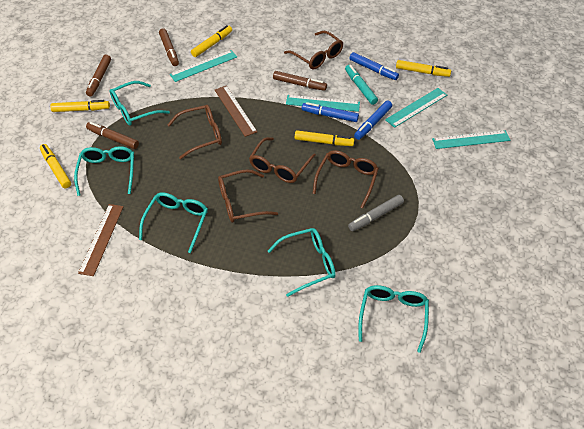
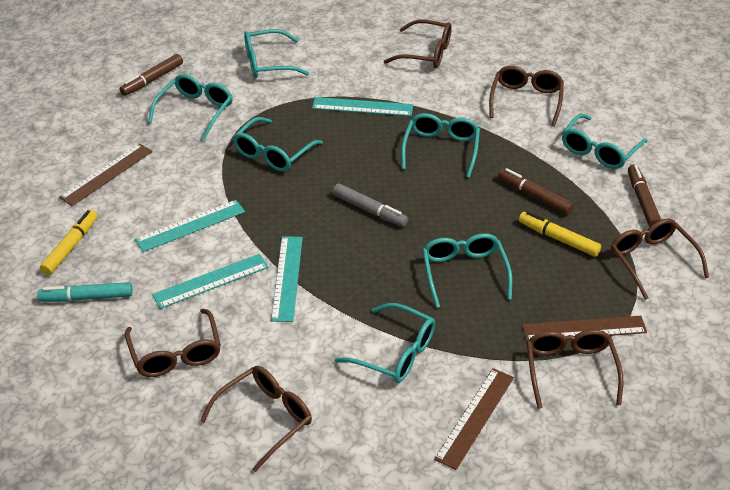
blue marker: [302,102,359,122] [349,52,399,80] [354,101,392,140] = 3 -> none = 0
brown glasses: [168,105,222,159] [218,169,278,223] [249,137,316,183] [284,31,343,69] [313,150,379,209] = 5 -> [125,309,221,377] [200,366,312,472] [384,19,452,68] [489,66,564,126] [527,329,624,409] [611,219,709,300] = 6
brown marker: [86,55,111,97] [86,122,139,149] [159,28,179,66] [273,71,327,91] = 4 -> [120,54,183,96] [498,168,574,215] [628,164,661,227] = 3
brown ruler: [78,204,123,276] [215,86,257,137] = 2 -> [59,143,152,206] [434,368,514,470] [522,316,647,342] = 3
turquoise glasses: [74,146,134,196] [110,81,170,126] [139,192,208,253] [268,228,336,297] [358,285,429,353] = 5 -> [148,74,233,140] [233,117,323,172] [244,29,310,78] [335,303,435,383] [401,113,480,178] [422,233,512,308] [562,113,648,169] = 7
yellow marker: [40,144,71,188] [50,100,110,112] [191,25,232,57] [295,130,354,146] [396,60,451,77] = 5 -> [40,210,98,275] [519,211,601,257] = 2

